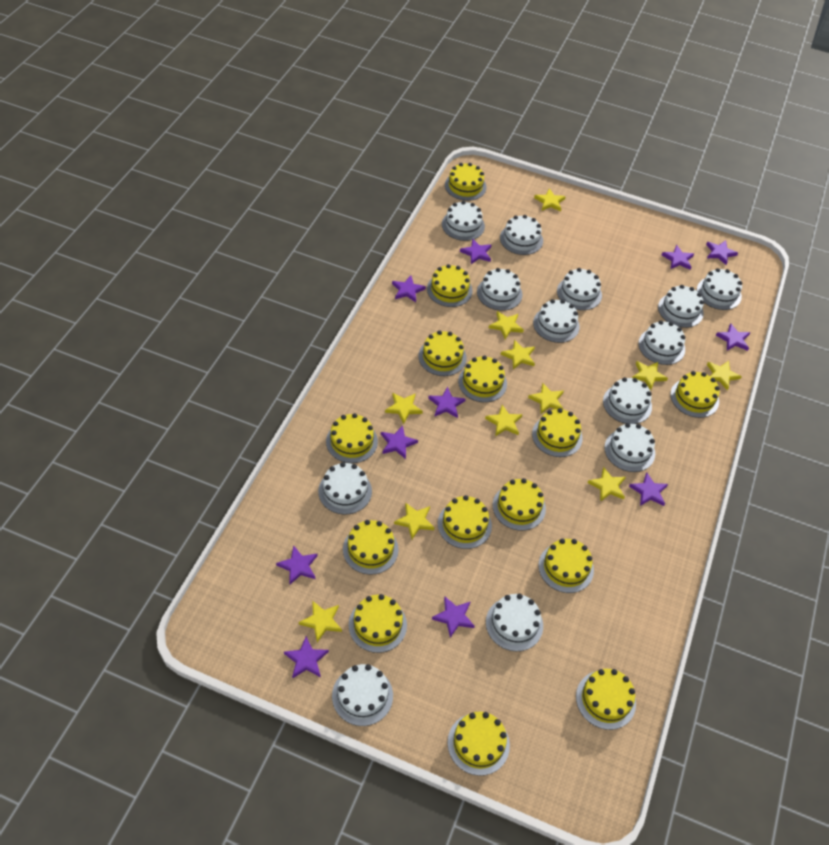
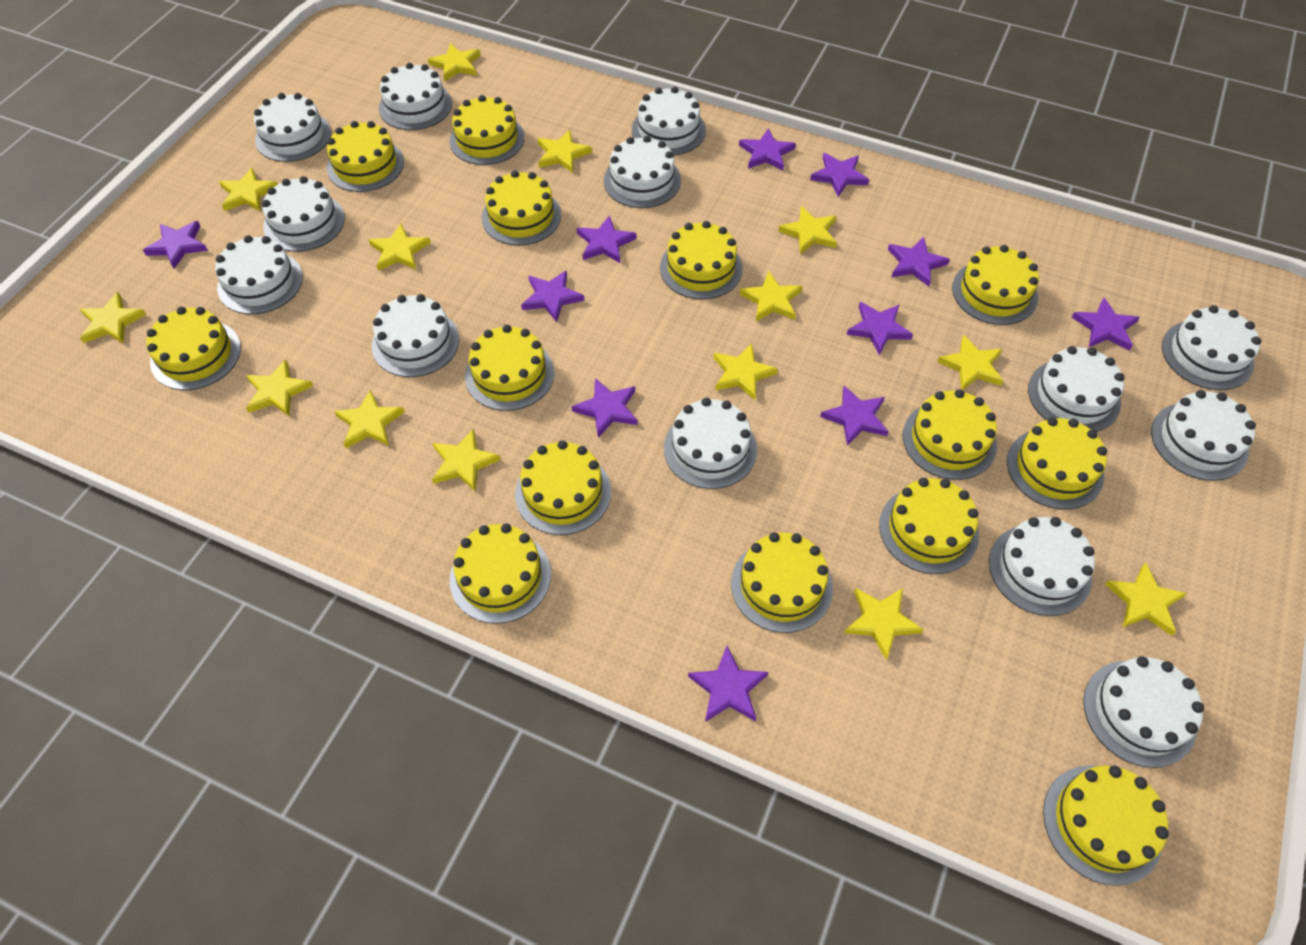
yellow star: [299,601,342,642] [385,393,423,424] [394,502,434,539] [485,405,522,436] [489,311,524,339] [501,340,535,369] [528,383,564,414] [534,188,566,212] [588,467,626,502] [632,361,668,390] [707,361,742,390] = 11 -> [80,292,146,344] [219,168,278,211] [246,359,313,416] [334,389,405,448] [369,224,431,271] [428,43,480,81] [432,429,501,491] [538,130,592,173] [714,343,778,400] [740,271,802,321] [778,206,837,254] [844,588,924,660] [937,335,1003,390] [1105,563,1187,636] = 14

